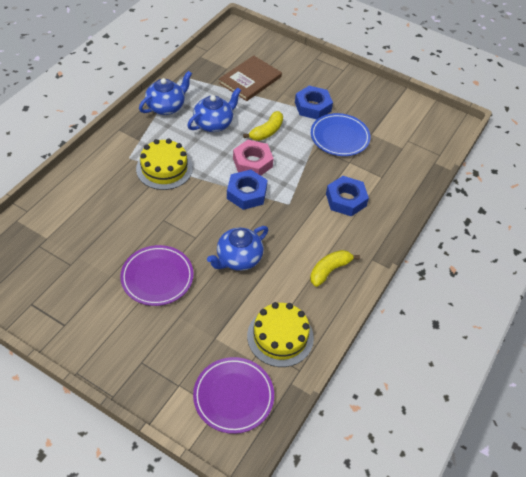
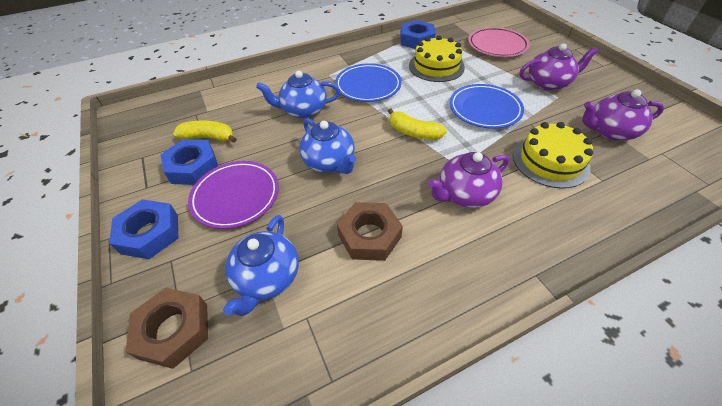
blue plate: [311,113,371,156] = 1 -> [335,63,402,102] [450,84,524,129] = 2
brown book: [219,56,282,101] = 1 -> none = 0
brown nut: none = 0 -> [126,288,208,369] [337,202,403,261] = 2
pink nut: [233,140,274,176] = 1 -> none = 0
pink plate: none = 0 -> [468,27,530,57] = 1
purple plate: [120,245,194,306] [193,357,274,434] = 2 -> [188,161,279,229] = 1
purple teapot: none = 0 -> [428,152,509,208] [520,43,599,91] [582,89,664,141] = 3

